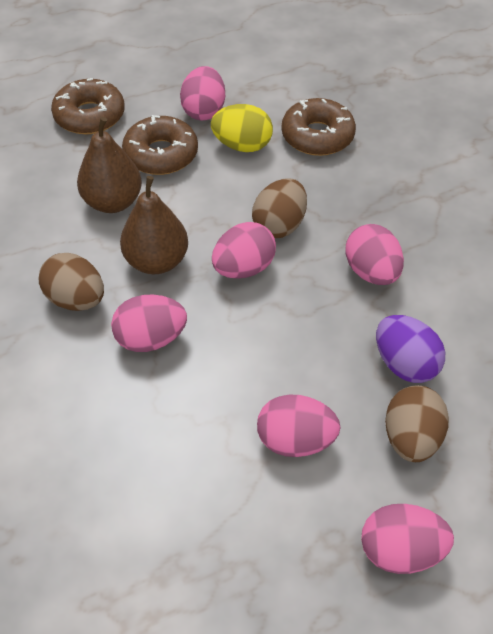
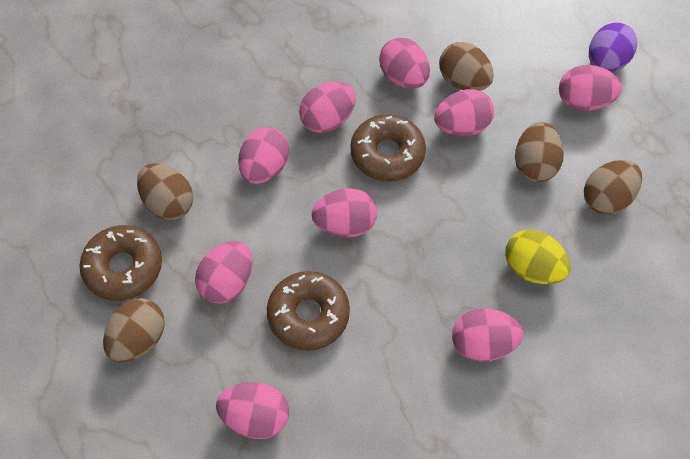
brown egg: [38,253,104,311] [252,179,307,238] [385,385,449,462] = 3 -> [103,298,165,362] [137,163,193,220] [439,42,494,91] [515,122,564,182] [584,160,642,215] = 5
brown pear: [77,117,142,213] [120,176,188,274] = 2 -> none = 0
pink egg: [111,295,187,352] [180,66,225,120] [212,222,276,278] [257,394,340,457] [345,224,404,285] [361,504,454,574] = 6 -> [195,241,252,304] [216,382,289,439] [238,127,289,184] [299,82,356,133] [312,188,377,238] [379,37,430,89] [434,89,494,136] [452,309,523,362] [559,65,622,111] = 9

